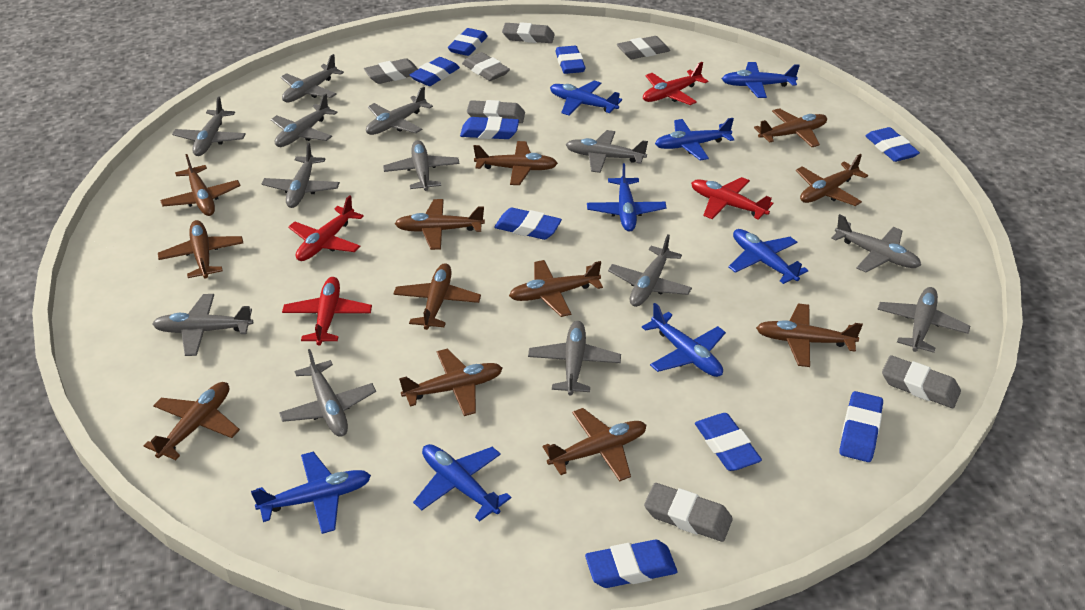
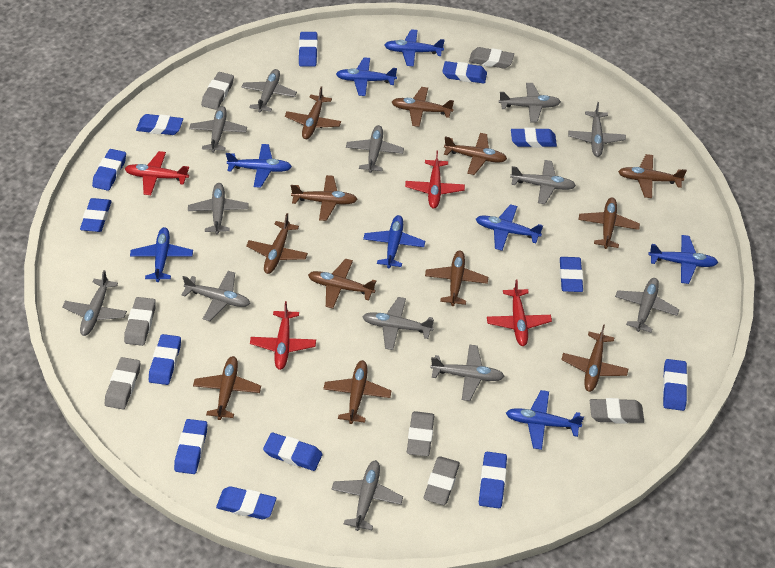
blue eraser: [409,57,460,86] [448,28,488,56] [460,116,519,139] [494,208,562,240] [555,46,586,74] [585,540,677,588] [695,413,762,471] [839,391,883,462] [866,127,920,162] = 9 -> [80,198,112,232] [92,149,126,191] [136,114,183,135] [149,334,181,385] [174,419,207,474] [216,486,276,519] [263,433,322,471] [299,32,318,66] [442,61,487,84] [479,452,507,508] [511,128,557,148] [560,257,583,292] [663,359,688,411] = 13

